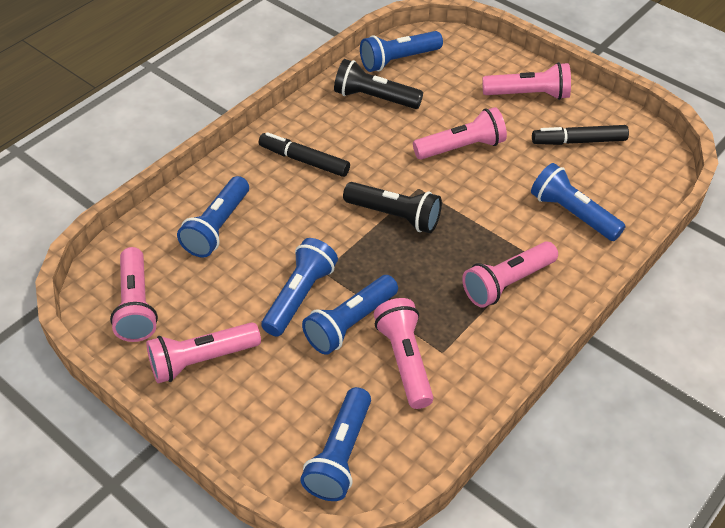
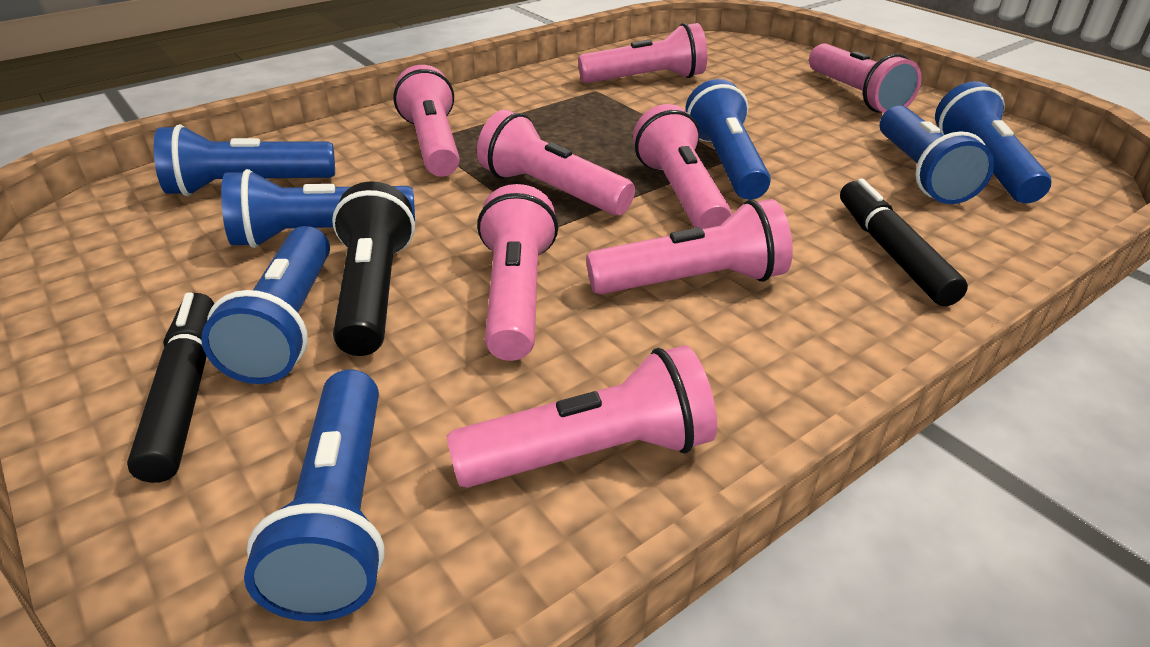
black flashlight: [334,59,423,109] [343,182,442,233] = 2 -> [332,181,415,356] = 1
blue flashlight: [177,176,249,257] [261,238,338,337] [300,387,371,501] [302,275,398,355] [360,31,443,72] [531,163,626,241] = 6 -> [154,124,335,196] [201,226,330,384] [221,169,415,248] [244,370,385,621] [685,79,771,200] [880,106,994,204] [935,81,1051,203] = 7
pink flashlight: [110,247,158,342] [146,322,261,383] [374,298,433,409] [413,107,507,159] [462,241,558,307] [482,62,571,100] = 6 -> [393,65,460,177] [447,345,717,488] [477,110,635,215] [477,184,558,361] [578,23,707,83] [586,199,793,295] [633,104,732,229] [809,43,922,113] = 8

